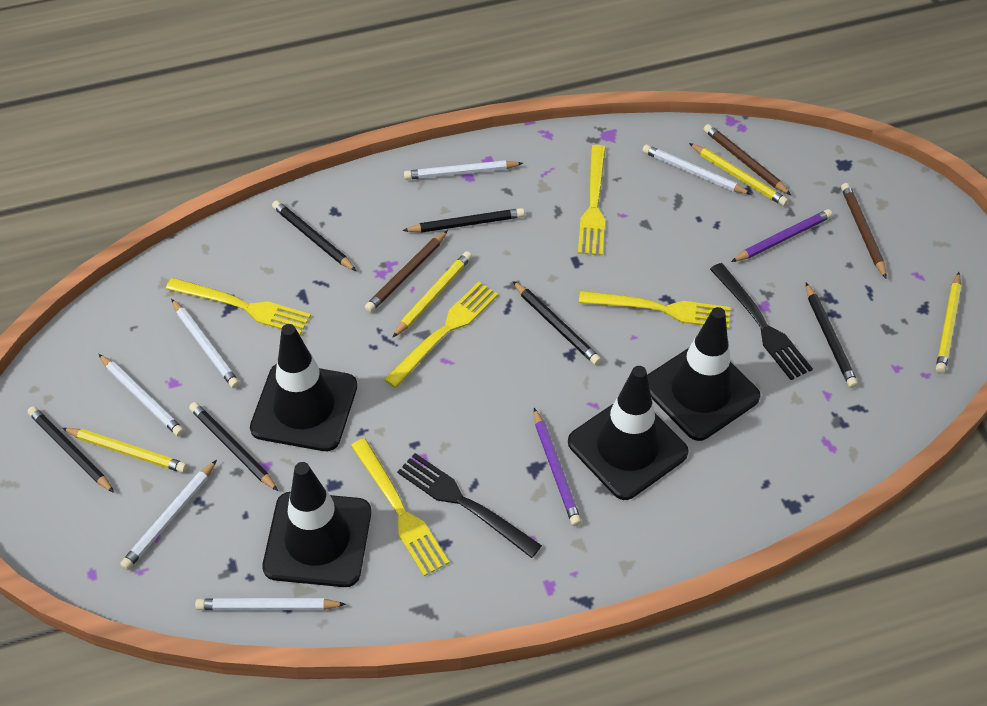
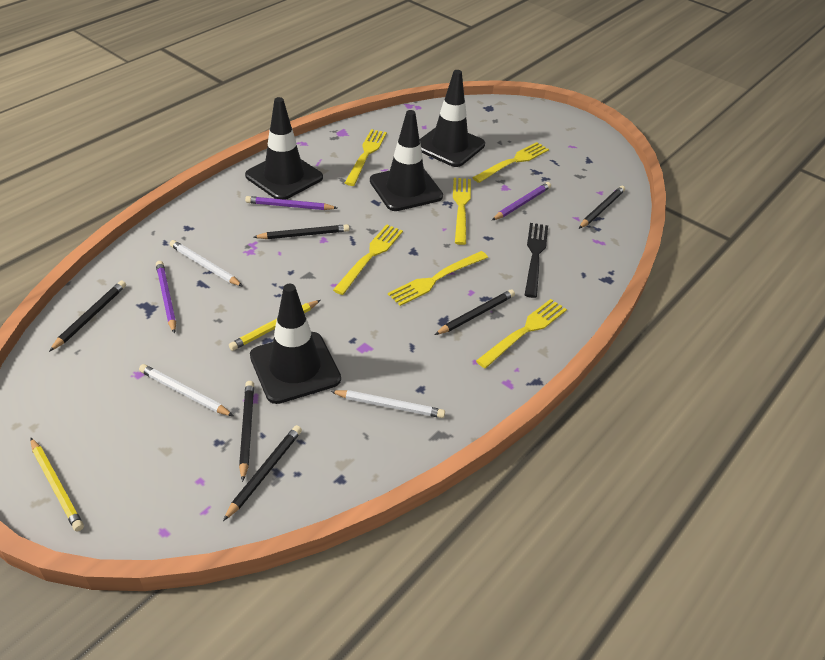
black fork: [397,453,542,558] [710,263,813,380] = 2 -> [525,223,548,298] = 1
brown pencil: [365,230,448,312] [704,124,791,195] [841,183,887,279] = 3 -> none = 0
purple pencil: [534,408,582,526] [731,209,833,262] = 2 -> [156,261,176,334] [245,196,337,210] [492,182,551,220] = 3
white pencil: [99,354,184,437] [120,460,217,570] [171,299,240,388] [195,598,346,610] [404,160,523,180] [642,144,752,195] = 6 -> [139,364,233,416] [170,240,243,287] [330,390,445,418] = 3
yellow fork: [166,278,311,335] [351,438,449,576] [384,282,498,388] [578,145,606,255] [579,291,731,329] = 5 -> [333,225,403,295] [345,129,387,186] [388,251,488,306] [453,178,471,245] [472,142,549,183] [476,299,567,368] = 6
yellow pencil: [62,428,187,473] [392,251,472,338] [689,143,788,206] [936,272,961,373] = 4 -> [30,437,84,532] [229,300,321,351] = 2

